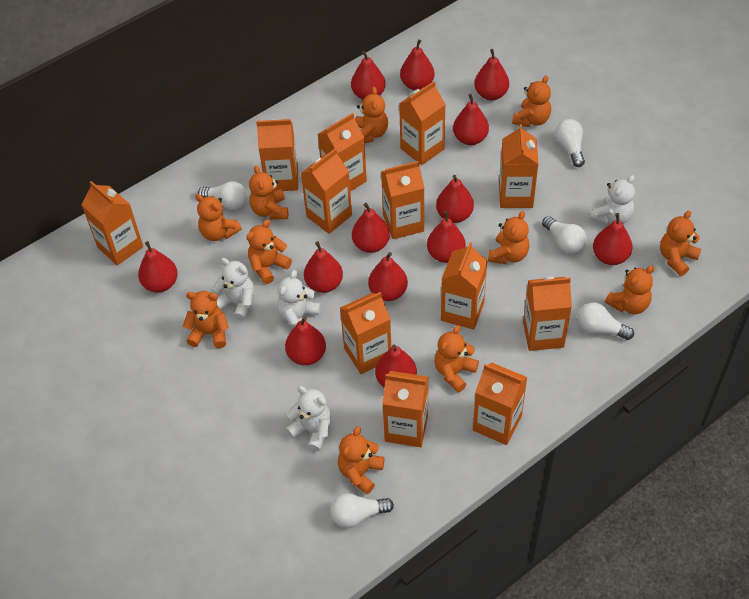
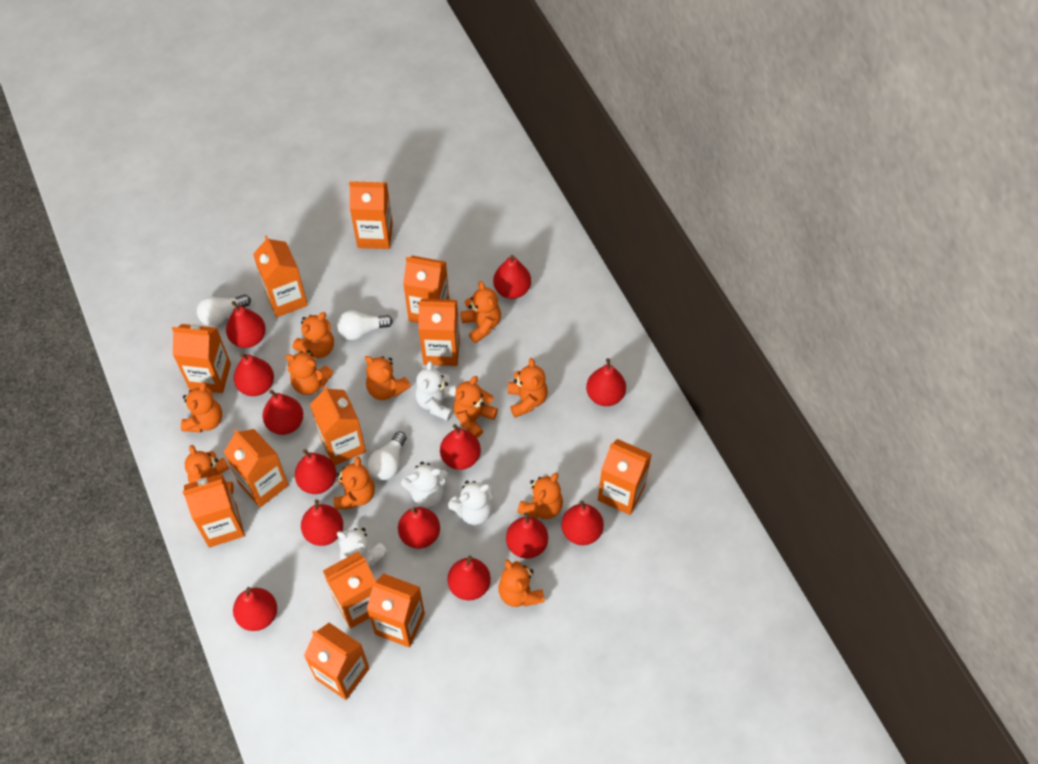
white light bulb: [198,181,247,210] [330,493,394,528] [542,216,587,254] [555,119,585,167] [578,302,634,340] = 5 -> [197,294,251,326] [337,310,393,340] [368,431,407,480] = 3

